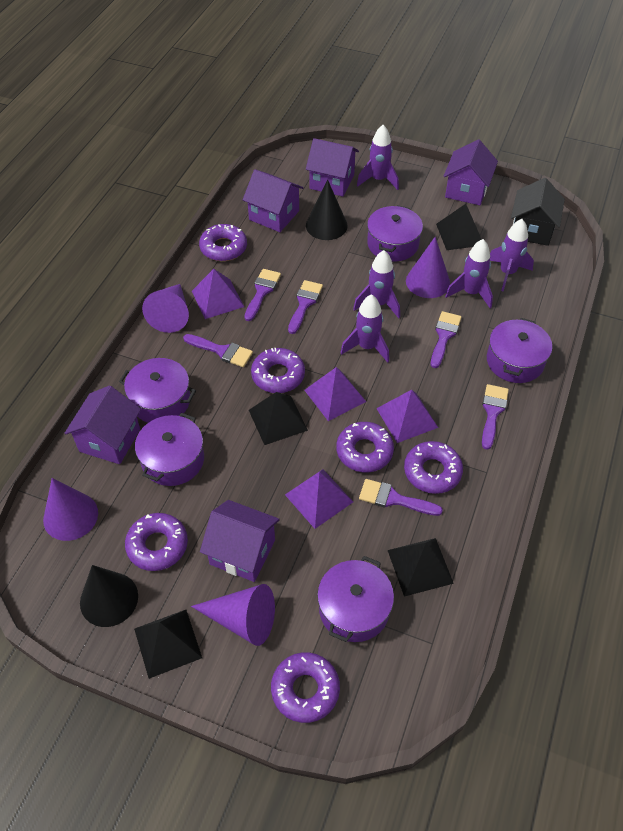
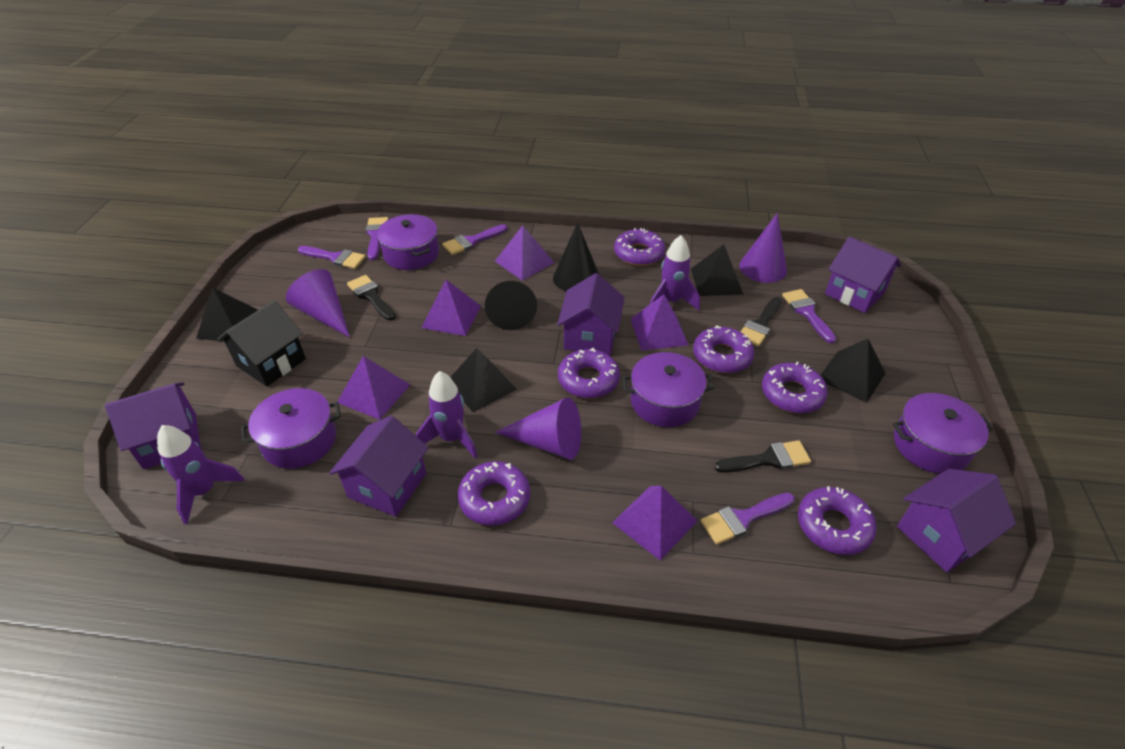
black brush: none = 0 -> [347,275,396,321] [715,440,811,473] [740,297,782,346] = 3
purple brush: [183,334,253,367] [244,269,281,321] [288,280,323,334] [359,479,443,516] [431,311,462,368] [482,384,509,450] = 6 -> [298,246,366,269] [366,217,388,260] [442,224,507,255] [701,493,795,544] [782,289,836,344] = 5
purple cone: [43,478,98,541] [142,284,189,333] [191,584,275,646] [406,237,450,298] = 4 -> [286,269,350,337] [495,397,581,460] [739,213,787,283] = 3
purple pot: [119,358,196,423] [135,413,204,486] [317,556,394,642] [367,205,423,261] [487,318,552,383] = 5 -> [241,388,341,469] [377,214,439,270] [622,352,715,427] [893,393,993,474] = 4
purple pyramid: [192,269,244,319] [285,469,353,529] [304,367,366,421] [376,390,438,443] = 4 -> [337,356,410,420] [421,280,481,336] [495,225,554,281] [612,486,698,561] [631,295,688,351] = 5
purple rocket: [340,294,389,363] [353,250,400,318] [357,125,399,190] [445,239,493,308] [490,219,534,292] = 5 -> [157,425,244,524] [416,371,477,458] [650,235,700,310] = 3

